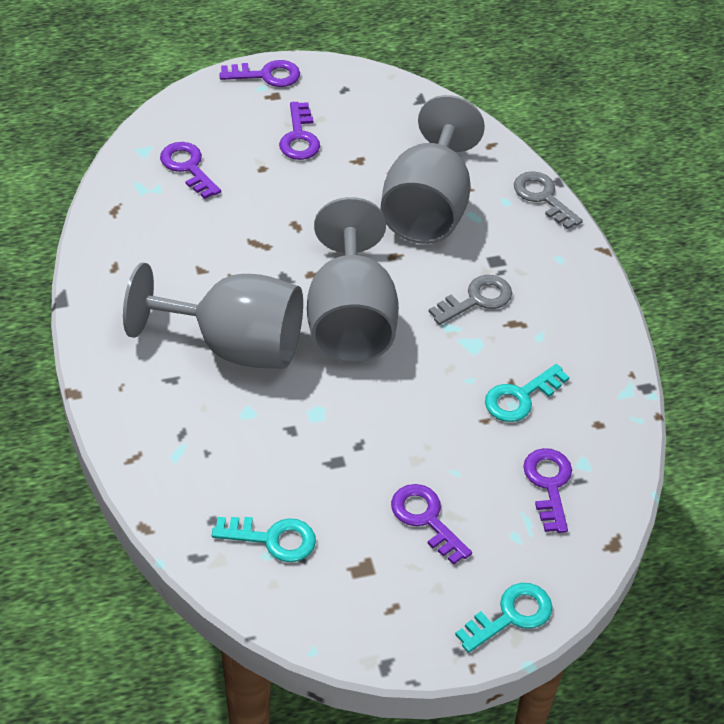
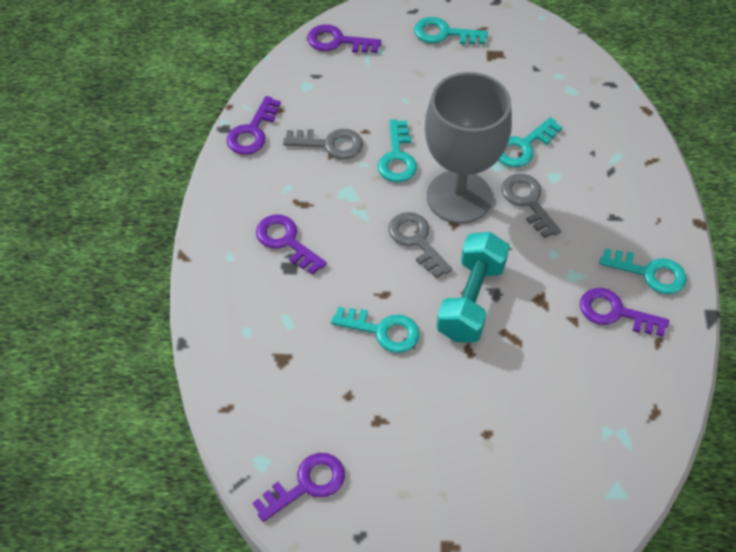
grey goblet: [123,262,303,369] [307,197,399,363] [381,95,485,244] = 3 -> [425,72,512,224] = 1
grey key: [429,275,512,325] [514,171,583,230] = 2 -> [283,129,363,159] [388,212,452,278] [501,174,561,239] = 3
turquoise dumbbell: none = 0 -> [436,232,509,342] = 1
turquoise key: [211,517,316,562] [455,583,553,653] [485,364,569,422] = 3 -> [331,307,420,353] [378,119,417,182] [414,17,488,44] [499,117,562,167] [599,248,686,294] = 5

